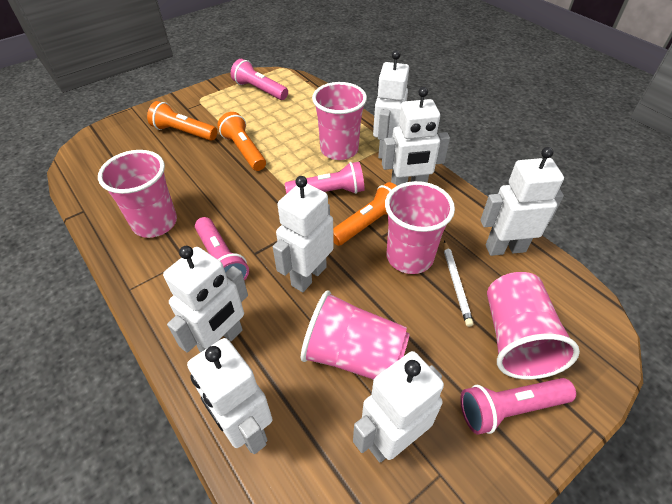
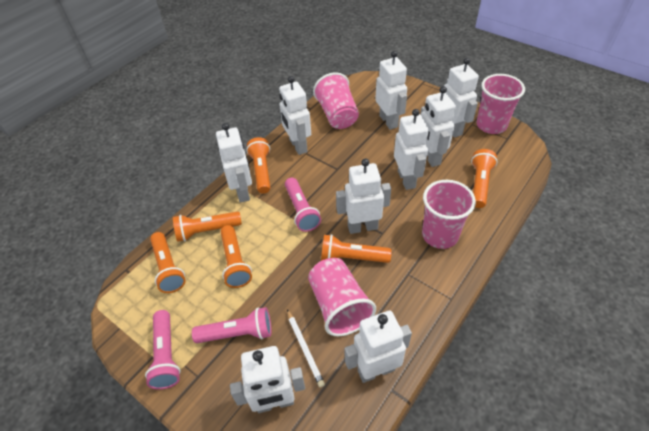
orange flashlight: [147,101,217,141] [217,112,266,171] [333,182,396,246] = 3 -> [150,232,186,293] [173,212,242,242] [220,225,252,288] [246,137,270,194] [321,234,392,263] [471,149,498,208] = 6
pink cup: [98,150,177,238] [301,290,409,380] [312,82,367,160] [385,181,455,274] [487,272,580,379] = 5 -> [308,258,376,336] [313,72,359,129] [422,180,476,249] [476,74,525,134] = 4
pink flashlight: [195,217,249,281] [231,59,288,100] [285,162,364,194] [460,378,576,434] = 4 -> [145,310,181,390] [192,307,272,343] [285,178,321,232] = 3
white robot: [163,246,248,353] [187,338,272,454] [273,176,334,292] [353,351,444,462] [373,50,409,159] [382,87,450,186] [480,147,564,256] = 7 -> [216,123,252,203] [230,346,305,413] [279,76,311,155] [336,159,391,234] [345,311,412,383] [375,51,407,130] [394,109,429,190] [420,86,456,167] [444,58,479,138] = 9

